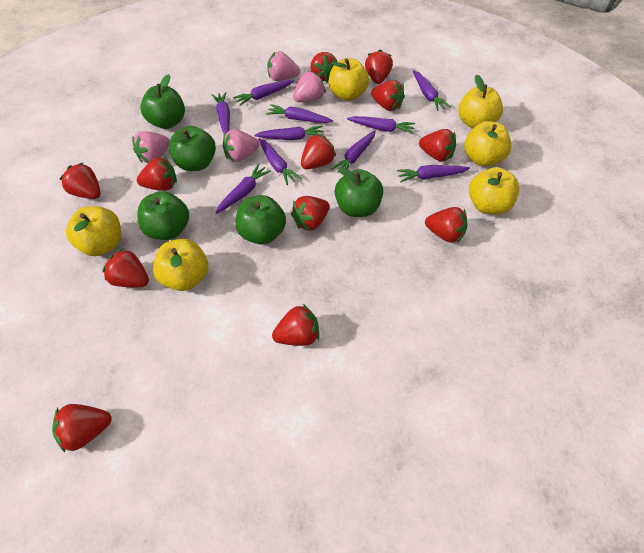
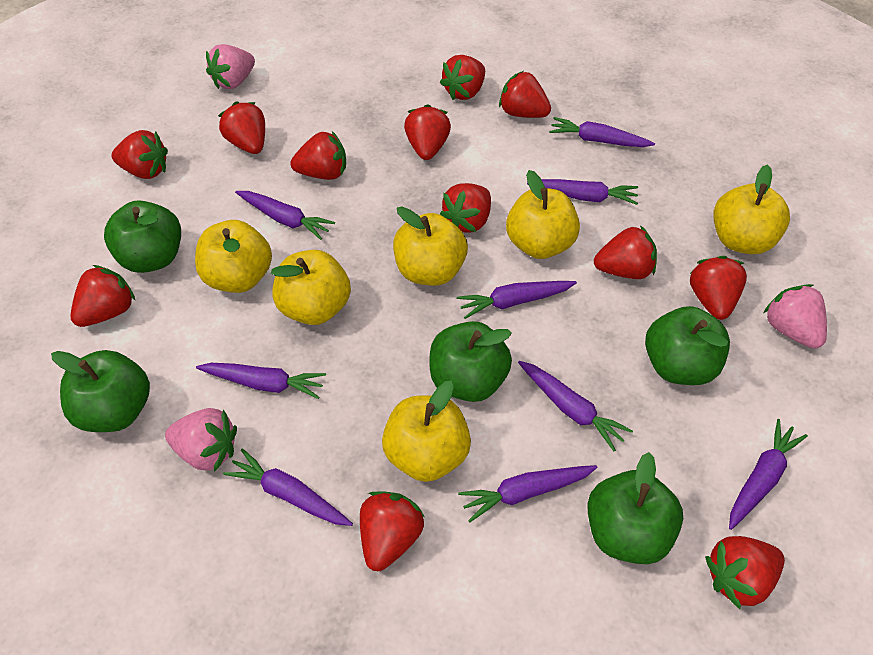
pink strawberry: [132,131,170,163] [223,129,260,162] [267,51,300,81] [293,71,326,102] = 4 -> [165,408,237,472] [206,44,255,89] [764,284,827,349] = 3
purple carrot: [211,92,230,133] [216,164,271,214] [233,80,294,106] [254,126,324,140] [258,138,301,185] [266,104,333,123] [331,130,376,173] [347,116,415,134] [397,165,470,182] [413,70,451,111] = 10 -> [196,363,326,399] [223,448,353,526] [235,191,335,240] [457,281,577,319] [458,465,598,522] [518,361,633,451] [527,179,638,205] [549,117,655,147] [729,419,808,530] = 9

